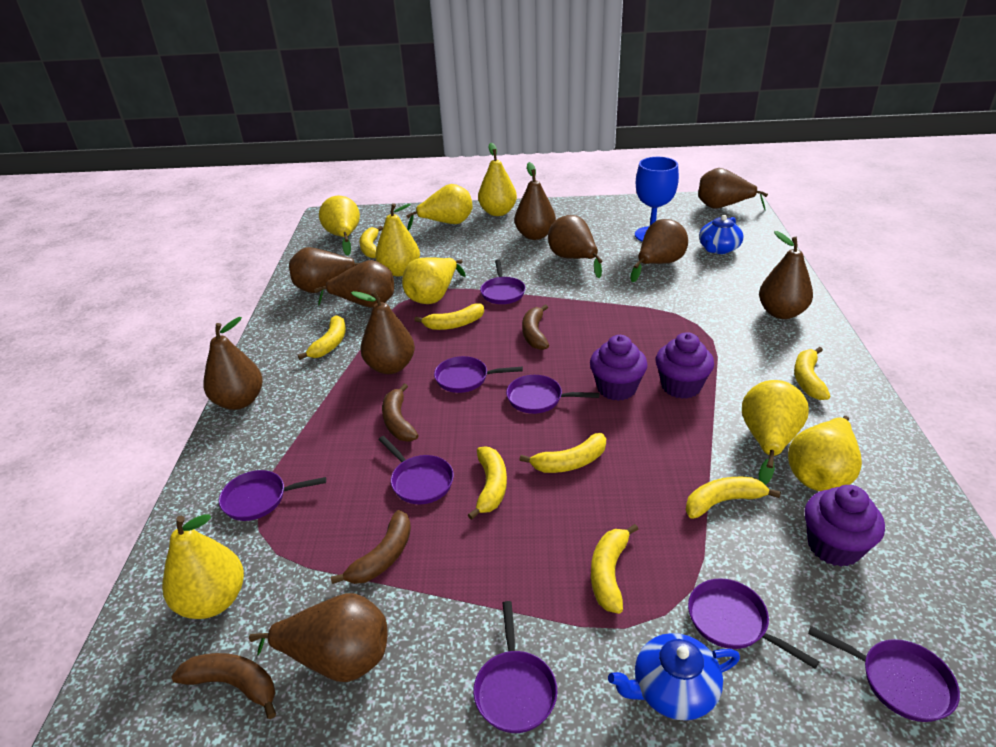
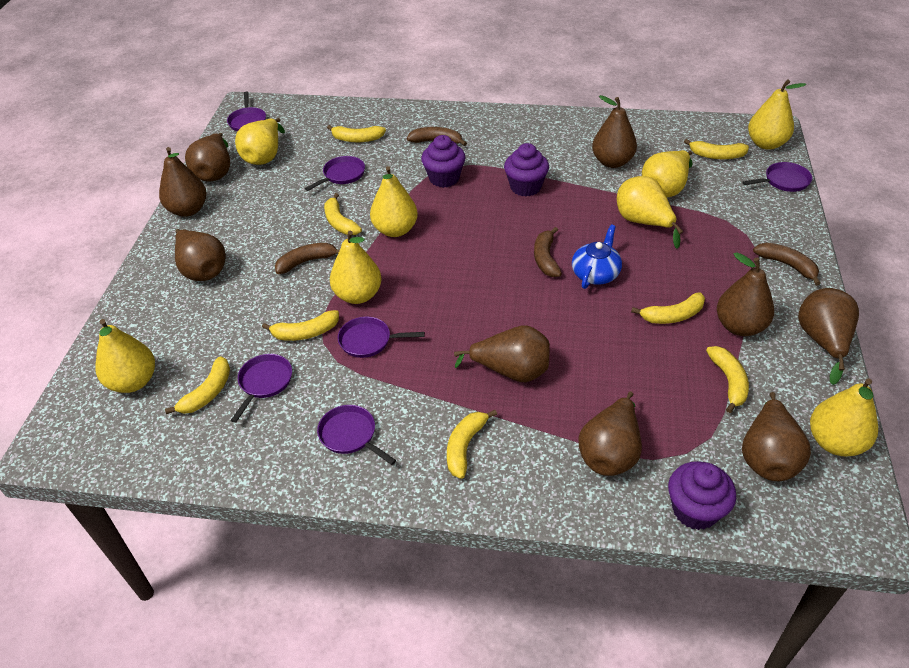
blue goblet: [635,157,679,242] = 1 -> none = 0
blue teapot: [608,633,740,721] [699,215,744,254] = 2 -> [572,225,622,289] = 1
brown pear: [203,317,263,410] [249,593,387,682] [289,247,360,293] [314,260,394,308] [351,291,415,374] [514,162,556,240] [548,215,603,278] [630,219,688,282] [698,168,768,211] [759,231,813,319] = 10 -> [159,147,207,217] [175,229,226,281] [185,133,230,181] [454,325,550,382] [579,392,642,476] [592,95,637,168] [717,252,774,336] [742,392,811,481] [798,288,859,385] = 9
purple pan: [219,470,326,521] [378,436,454,504] [434,356,523,393] [473,601,557,733] [480,259,526,304] [506,375,599,414] [688,578,819,669] [808,626,960,722] = 8 -> [227,91,266,131] [231,354,292,423] [305,156,365,191] [317,405,396,465] [338,317,425,358] [743,162,812,192] = 6

